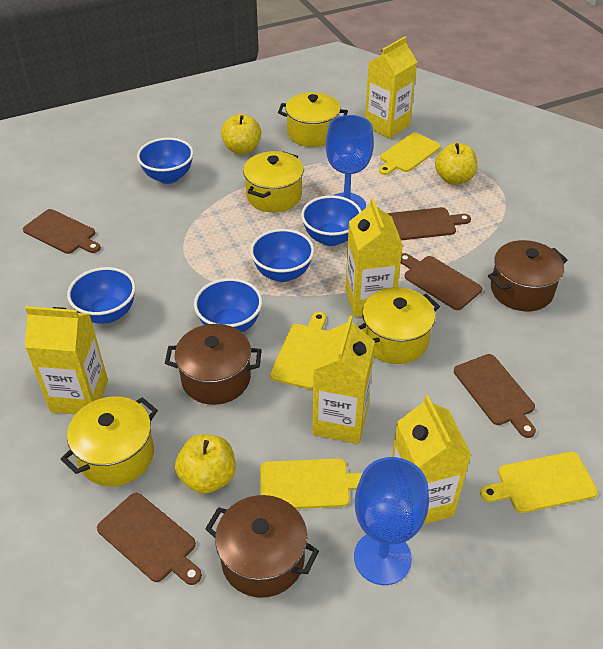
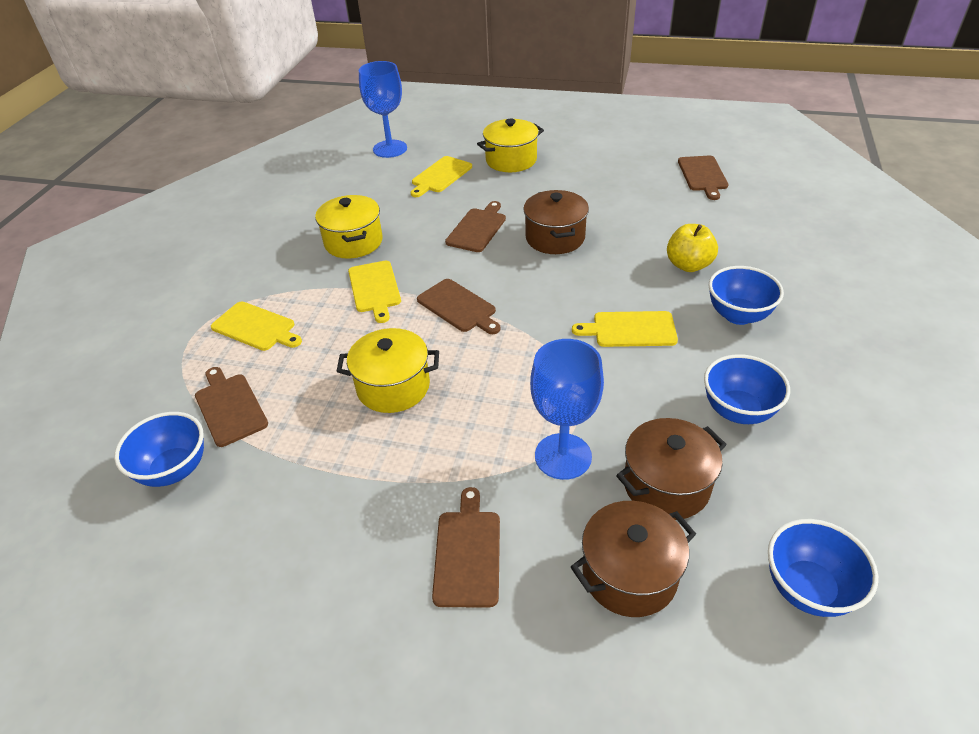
blue bowl: [67,267,136,324] [137,138,194,184] [194,278,262,332] [250,229,314,282] [301,195,361,246] = 5 -> [114,412,204,487] [704,354,790,424] [709,266,784,325] [768,519,878,617] = 4
yellow apple: [175,434,236,494] [221,114,261,154] [435,143,477,185] = 3 -> [667,224,718,272] = 1
yellow carton: [25,306,108,414] [312,316,375,444] [345,198,403,317] [365,37,417,139] [392,395,472,524] = 5 -> none = 0
yellow pot: [61,396,158,486] [243,151,304,212] [278,92,348,147] [359,287,440,364] = 4 -> [315,195,383,259] [336,328,439,413] [477,119,544,172] = 3

